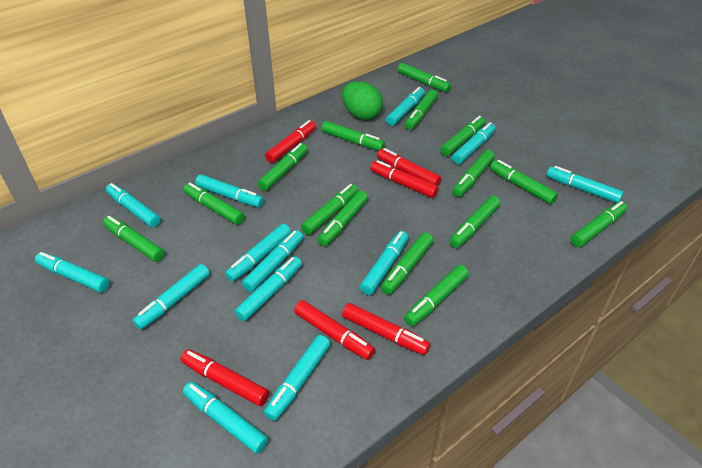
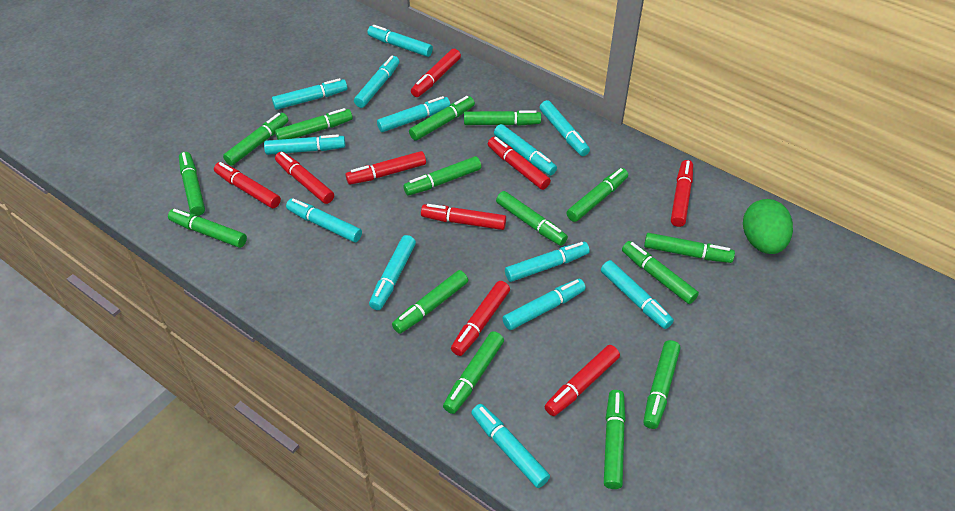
red marker: [181,349,269,406] [265,120,316,163] [294,300,375,360] [342,303,430,355] [370,160,438,198] [377,148,441,186] = 6 -> [214,162,281,208] [275,152,334,204] [346,151,426,185] [411,49,461,97] [421,204,506,230] [451,281,510,356] [488,137,551,190] [544,345,620,416] [671,160,693,227] = 9

